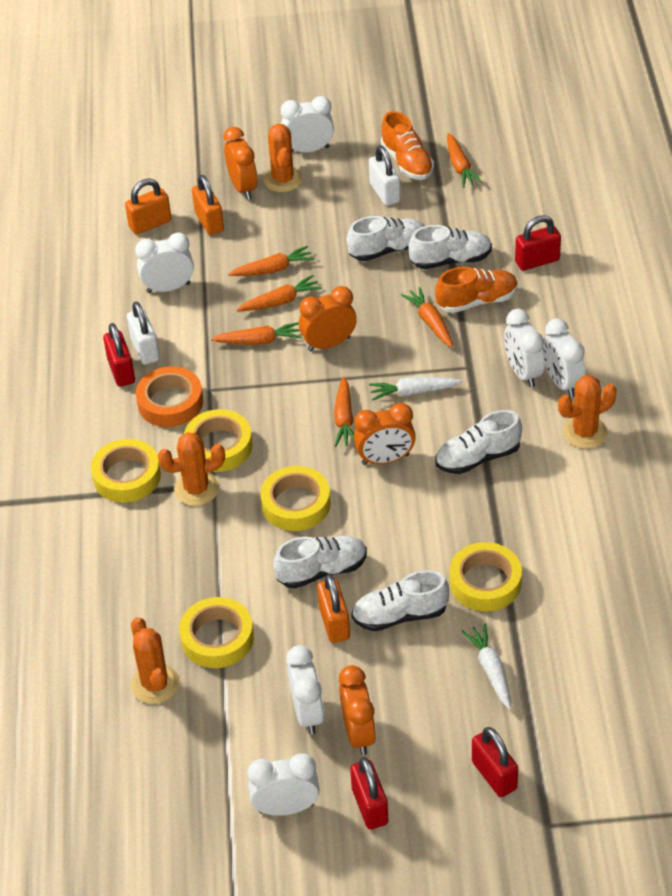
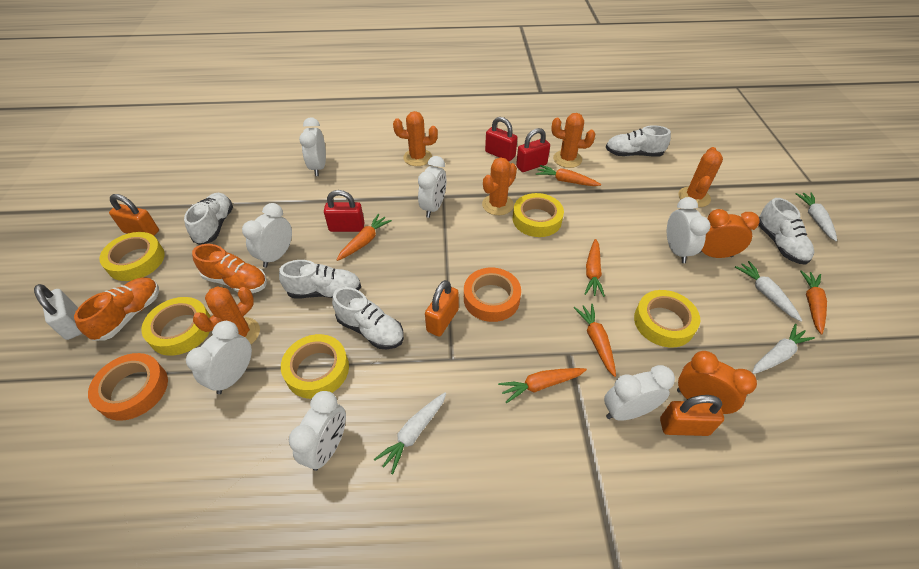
orange cactus: [131,617,179,704] [158,432,225,506] [264,124,303,192] [558,375,617,449] = 4 -> [193,287,260,344] [393,111,438,166] [482,157,517,215] [551,113,595,168] [679,147,723,207] = 5
orange clock: [223,127,258,200] [299,286,357,352] [339,665,376,755] [353,403,416,465] = 4 -> [677,351,757,414] [699,209,760,258] = 2
orange tape: [136,366,203,427] = 1 -> [88,353,168,421] [464,268,521,322] = 2
red padlock: [103,323,135,387] [350,757,388,829] [472,727,518,797] [515,215,561,271] = 4 -> [324,190,365,232] [485,117,517,161] [516,128,550,172] = 3
white carrot: [369,376,462,401] [462,624,511,710] = 2 -> [374,392,446,474] [735,261,803,322] [752,324,815,374] [795,193,837,241] = 4
white clock: [135,232,194,293] [248,753,320,816] [281,96,334,153] [286,645,324,734] [504,309,545,387] [543,318,585,397] = 6 -> [186,321,252,394] [242,203,292,268] [289,391,346,471] [299,117,326,176] [418,156,446,218] [604,365,675,421] [667,197,710,263] = 7
white padlock: [127,301,160,365] [369,146,401,206] = 2 -> [34,284,82,340] = 1

